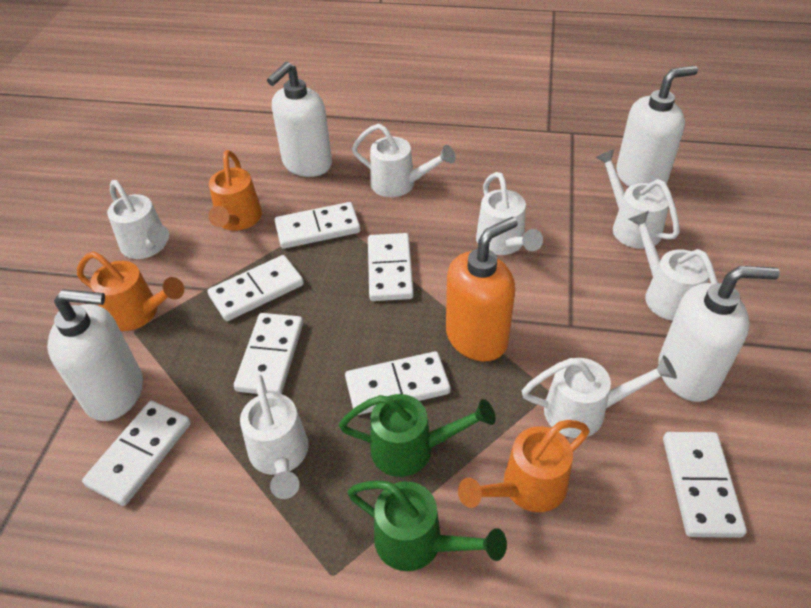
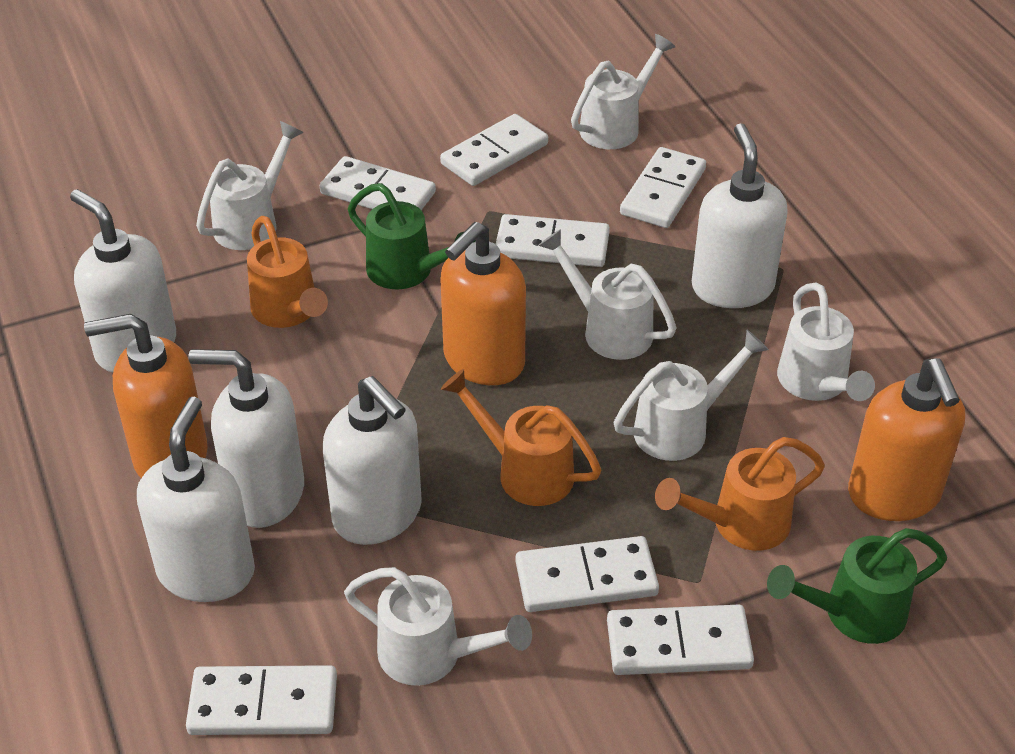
orange soap dispenser: [446,217,518,361] = 1 -> [84,314,208,478] [440,222,526,385] [848,358,965,521] = 3
white soap dispenser: [47,289,143,421] [267,62,332,177] [616,66,698,187] [658,266,780,402] = 4 -> [70,189,176,372] [137,397,255,602] [188,349,304,528] [323,376,422,545] [692,123,788,308] = 5
white watering can: [107,180,169,259] [240,374,309,499] [352,124,456,197] [476,172,543,255] [522,355,677,438] [595,149,680,249] [629,211,718,321] = 7 -> [196,121,304,250] [344,567,532,686] [538,229,676,360] [571,34,675,149] [614,330,769,461] [777,282,875,401] = 6

